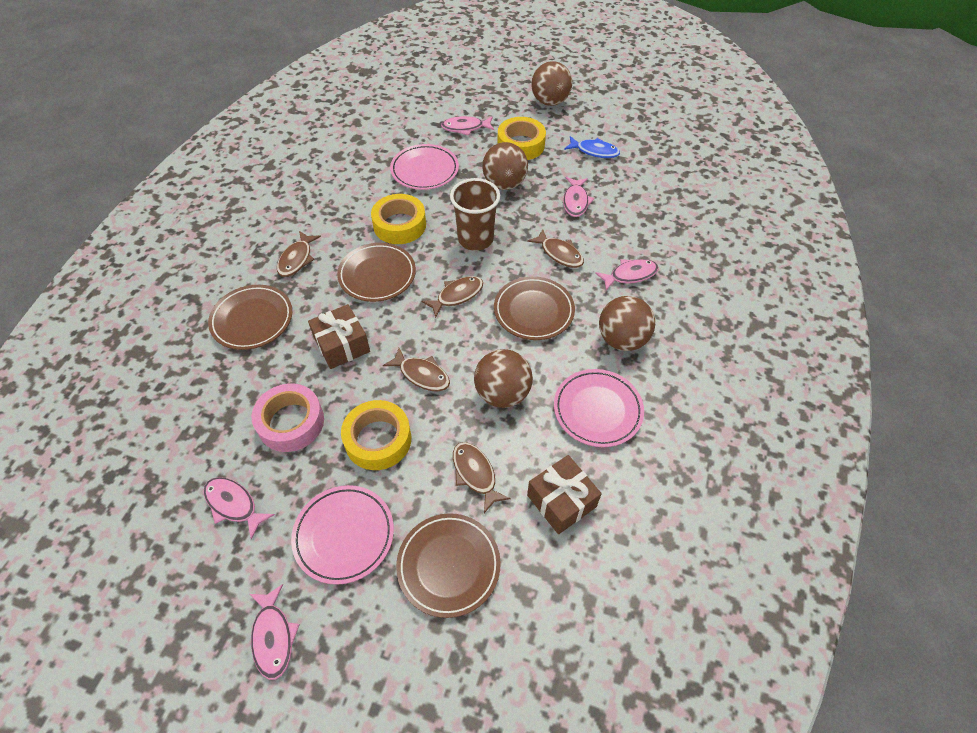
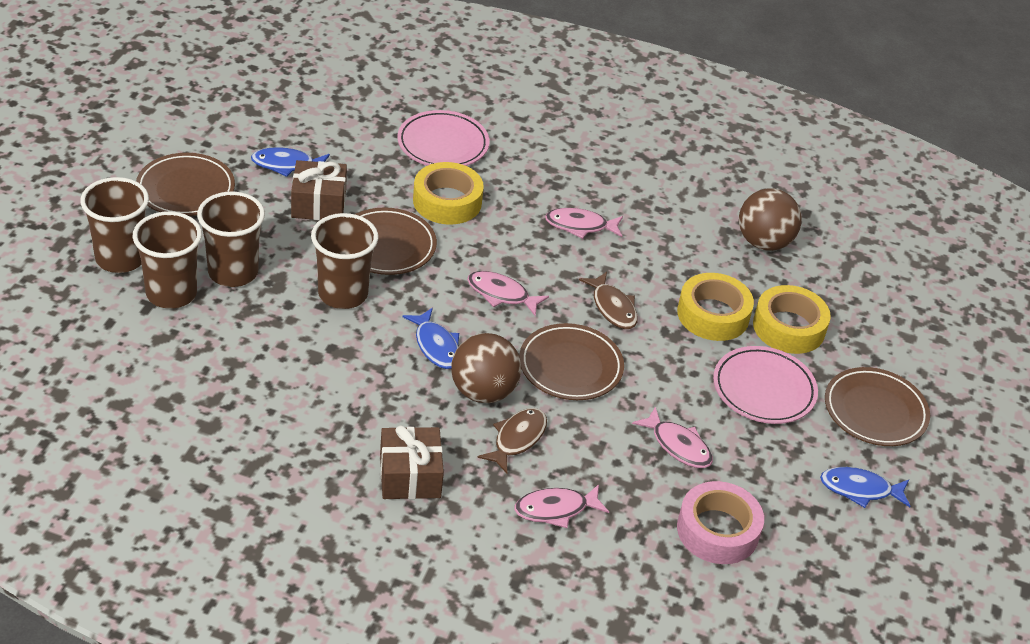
blue fish: [564,136,620,158] = 1 -> [251,147,330,177] [403,308,459,369] [820,467,911,508] = 3
brown ball: [474,349,533,408] [482,142,528,190] [531,61,572,106] [599,296,655,351] = 4 -> [451,333,521,403] [739,188,802,251] = 2
brown cup: [450,178,500,251] = 1 -> [80,177,149,273] [133,211,202,309] [197,191,265,287] [311,213,378,309] = 4
brown fish: [277,231,321,277] [383,348,450,391] [421,276,483,318] [453,442,511,513] [527,229,584,268] = 5 -> [477,408,547,473] [579,272,638,329] = 2
pink fish: [203,477,275,539] [250,584,300,680] [441,116,494,136] [563,177,594,217] [595,259,659,290] = 5 -> [467,271,549,317] [514,484,609,528] [545,208,623,239] [632,407,713,468] = 4
pink plate: [291,485,394,585] [390,144,459,190] [554,369,644,447] = 3 -> [397,110,489,166] [713,346,818,424] = 2

